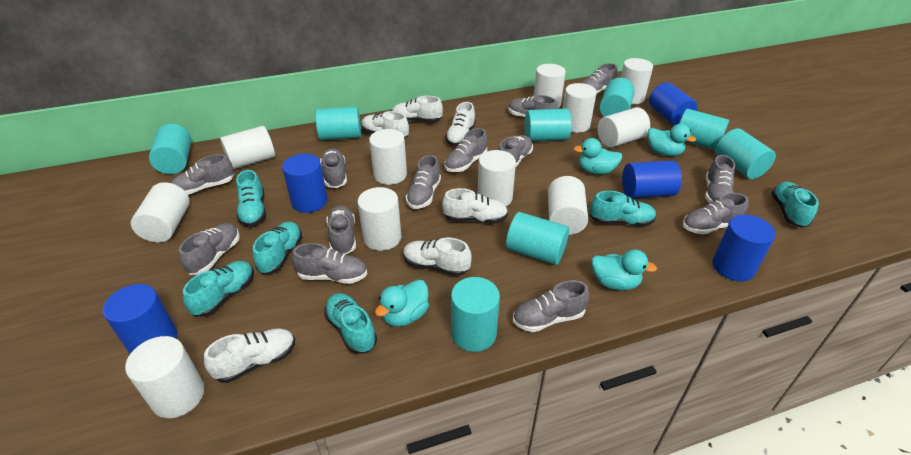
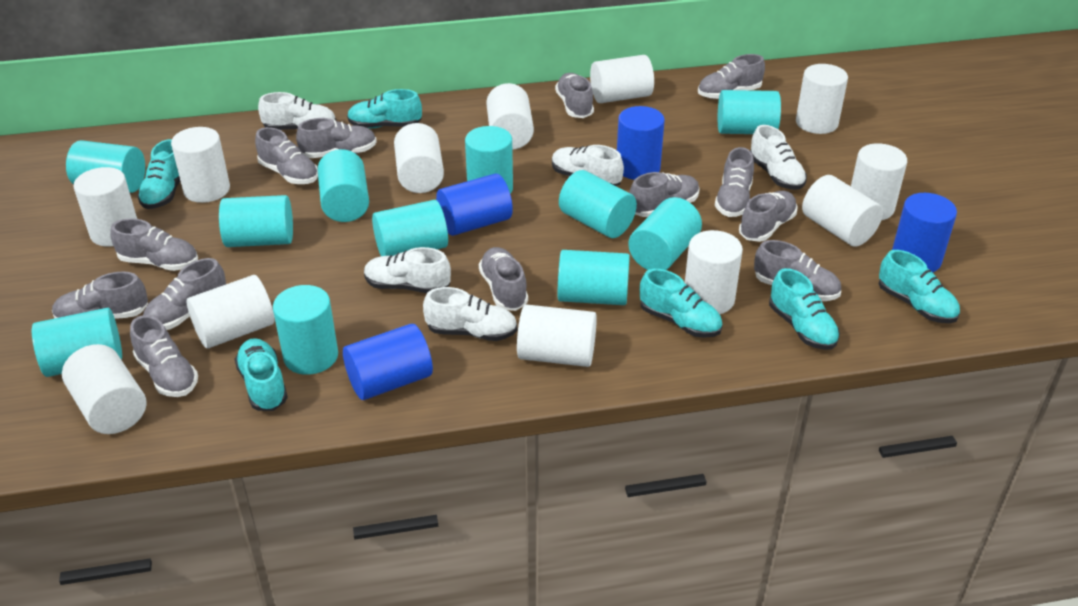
blue cylinder: [103,284,177,354] [282,154,328,213] [622,160,682,198] [649,82,697,126] [712,214,775,282] = 5 -> [343,324,433,400] [436,173,513,236] [617,106,665,180] [892,193,957,273] = 4
turquoise cylinder: [149,124,191,174] [316,107,361,140] [451,277,500,352] [506,212,569,265] [525,109,572,141] [600,78,635,117] [679,109,729,150] [716,128,776,179] = 8 -> [32,308,122,377] [66,140,145,193] [219,195,293,247] [273,285,338,375] [317,149,369,222] [372,200,448,256] [465,126,513,194] [558,250,630,305] [559,170,637,238] [628,197,702,270] [718,90,781,134] = 11
turquoise duck: [375,280,429,327] [573,138,622,175] [591,249,657,291] [648,124,696,156] = 4 -> none = 0
white cylinder: [125,336,205,418] [131,182,190,243] [220,126,275,169] [358,187,402,251] [369,129,407,185] [478,150,516,206] [534,64,566,108] [548,176,588,235] [563,83,597,133] [598,107,650,148] [621,58,653,104] = 11 -> [62,344,146,434] [73,167,137,247] [171,127,230,203] [187,275,274,349] [394,123,444,193] [486,83,534,149] [517,304,597,367] [590,55,654,103] [685,230,743,314] [796,64,848,134] [802,175,883,247] [851,143,907,220] = 12
white shoe: [204,329,295,383] [361,111,409,138] [392,96,443,122] [403,238,472,276] [442,188,508,223] [445,102,476,146] = 6 -> [258,92,336,130] [364,247,451,293] [423,287,517,341] [552,145,624,186] [750,125,807,190] = 5

